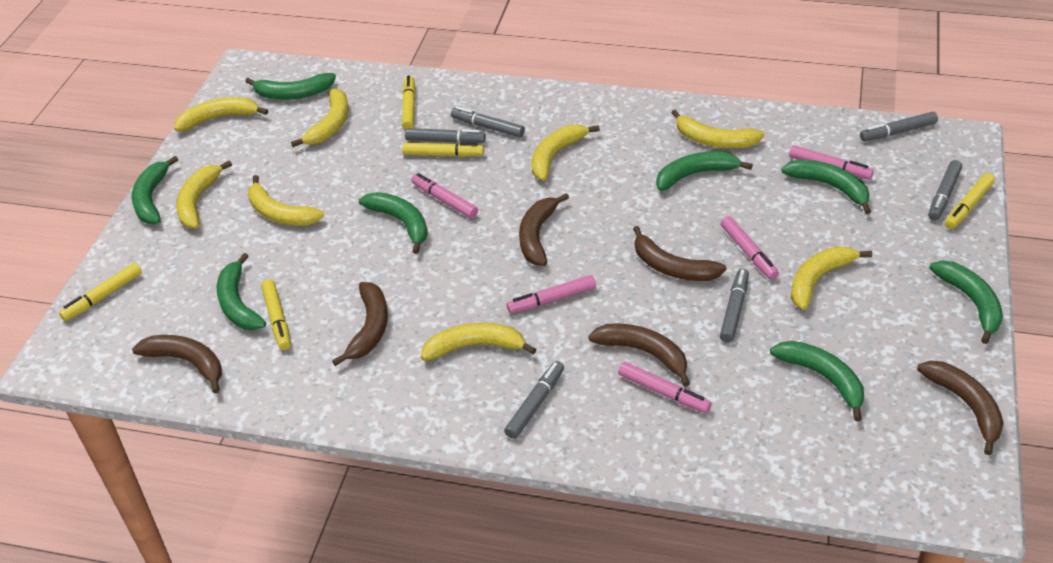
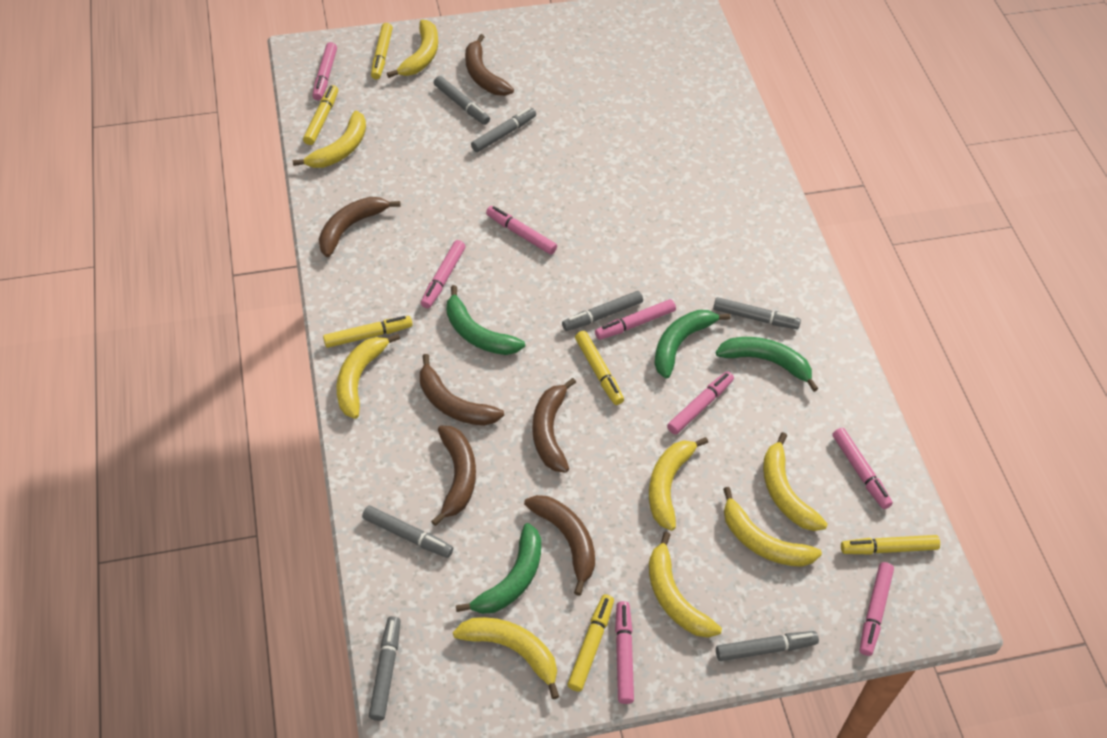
green banana: [132,156,178,224] [217,253,266,330] [245,73,336,100] [359,192,428,254] [656,151,753,191] [770,341,864,421] [781,160,871,214] [930,260,1003,344] = 8 -> [447,285,525,355] [456,523,541,614] [654,310,731,379] [716,337,819,392] = 4
grey marker: [405,128,486,143] [451,106,525,137] [504,361,564,439] [720,269,749,343] [860,112,938,141] [928,160,962,221] = 6 -> [362,506,453,558] [369,616,401,721] [434,76,490,125] [471,108,536,152] [562,291,643,331] [713,297,801,329] [716,631,819,661] = 7
pink marker: [411,173,478,218] [507,275,596,314] [618,362,712,413] [721,216,779,280] [789,145,874,180] = 5 -> [312,42,337,100] [421,240,465,308] [486,206,557,255] [595,299,676,340] [615,601,634,704] [667,371,734,434] [832,428,893,509] [860,562,894,656] = 8
yellow marker: [59,263,142,321] [261,279,291,350] [402,75,416,130] [402,143,484,157] [945,173,995,229] = 5 -> [303,85,338,145] [323,316,413,348] [371,23,393,79] [567,594,614,692] [575,331,624,405] [841,535,940,554] = 6

